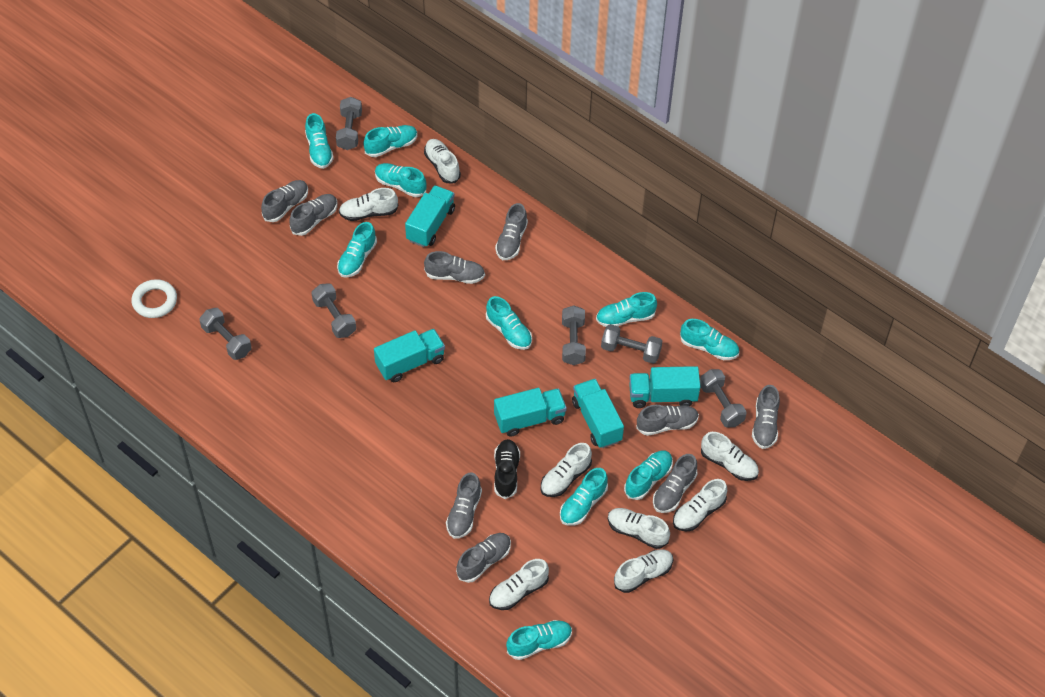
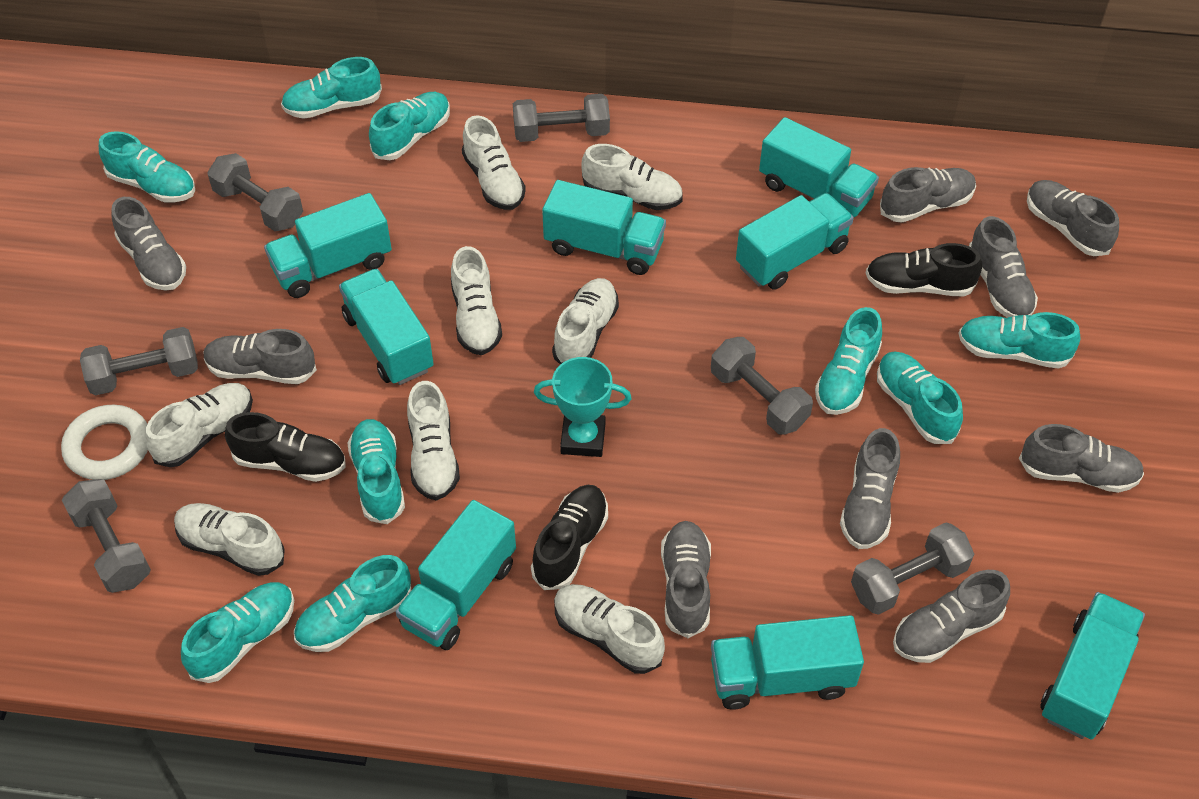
black shoe: [494,439,520,499] = 1 -> [225,412,346,482] [531,485,608,590] [866,243,982,297] = 3
turquoise shoe: [305,113,334,169] [337,222,377,278] [363,125,417,157] [375,163,427,197] [486,296,532,350] [506,620,572,660] [560,468,608,526] [596,292,657,327] [624,451,673,500] [680,319,739,360] = 10 -> [99,131,195,202] [181,582,294,683] [281,57,382,119] [294,555,411,652] [348,419,405,524] [369,92,450,160] [815,307,882,415] [877,351,963,444] [958,312,1080,369] = 9
turquoise trophy: none = 0 -> [534,357,631,457] = 1
turquoise truck: [374,329,445,382] [405,185,455,247] [494,388,567,437] [572,379,624,448] [629,366,700,408] = 5 -> [264,193,392,298] [339,269,434,385] [396,500,516,650] [542,180,666,275] [711,615,864,710] [736,193,854,290] [759,117,879,217] [1041,592,1145,740] = 8

